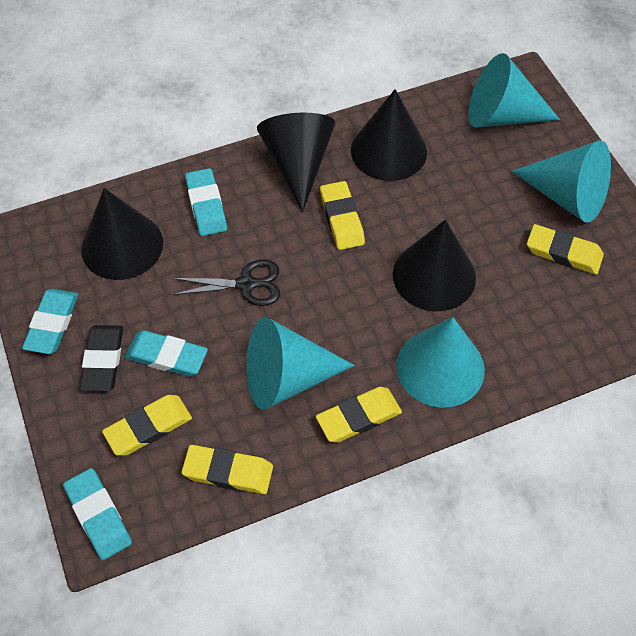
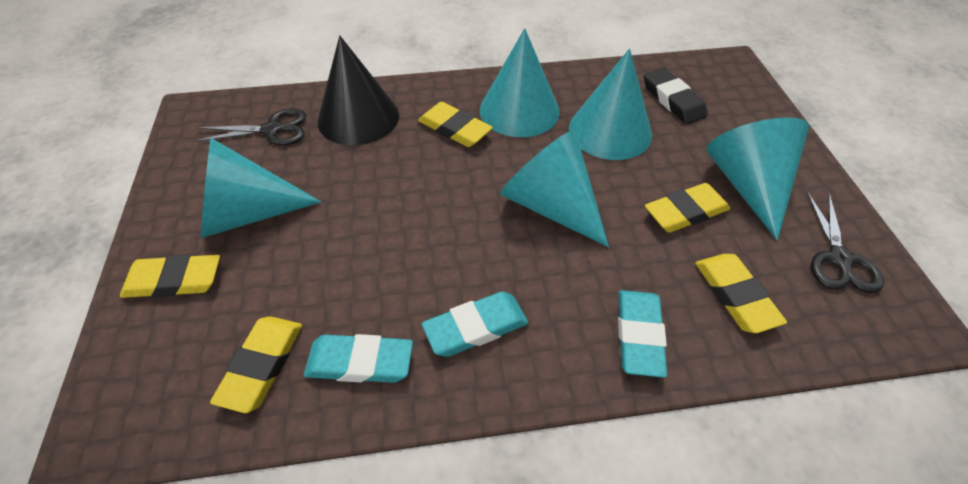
black cone: [81,188,163,280] [257,113,335,212] [351,89,427,181] [393,220,476,311] = 4 -> [317,35,399,145] = 1
black scissors: [172,259,280,306] = 1 -> [195,108,306,145] [807,192,884,293] = 2
turquoise cone: [246,317,355,410] [396,317,485,408] [468,53,560,127] [511,140,611,223] = 4 -> [201,138,321,238] [480,28,560,137] [500,130,609,247] [569,49,652,160] [706,118,809,241] = 5
turquoise eraser: [22,289,78,354] [63,468,132,560] [125,330,208,377] [185,168,227,236] = 4 -> [304,334,413,383] [422,292,528,357] [618,290,668,378] = 3

